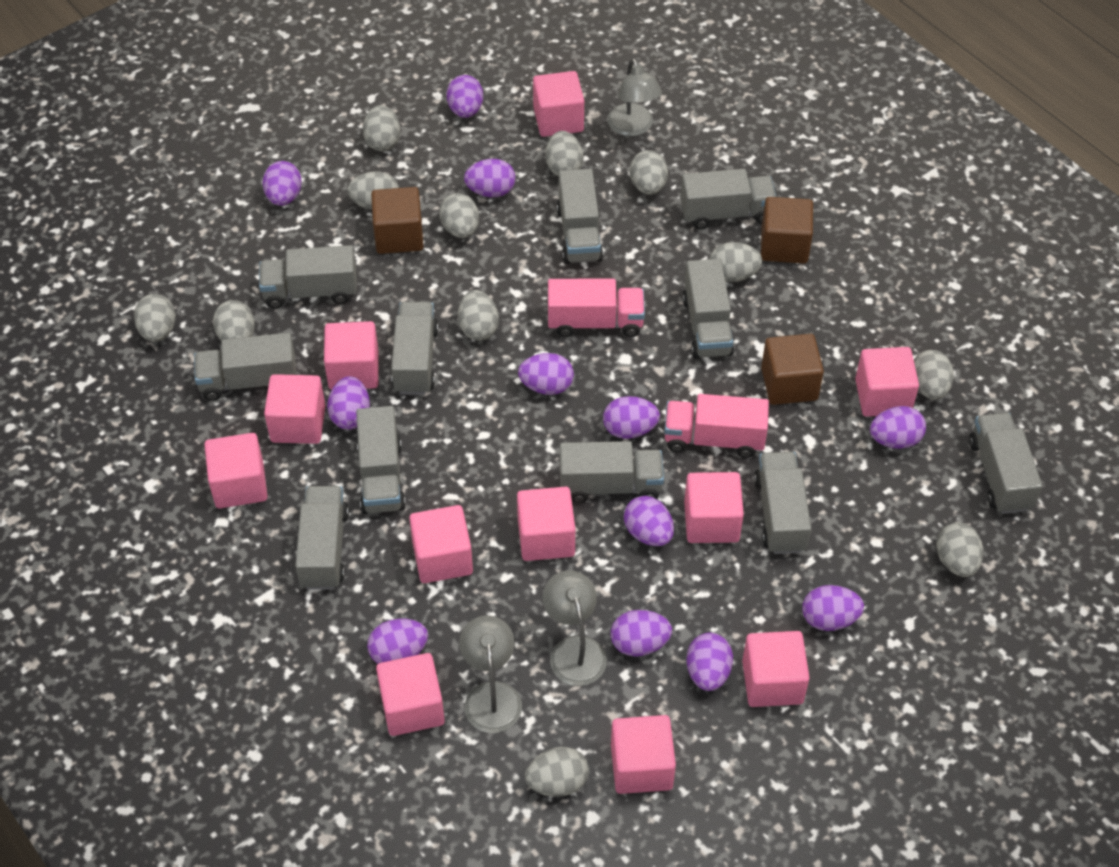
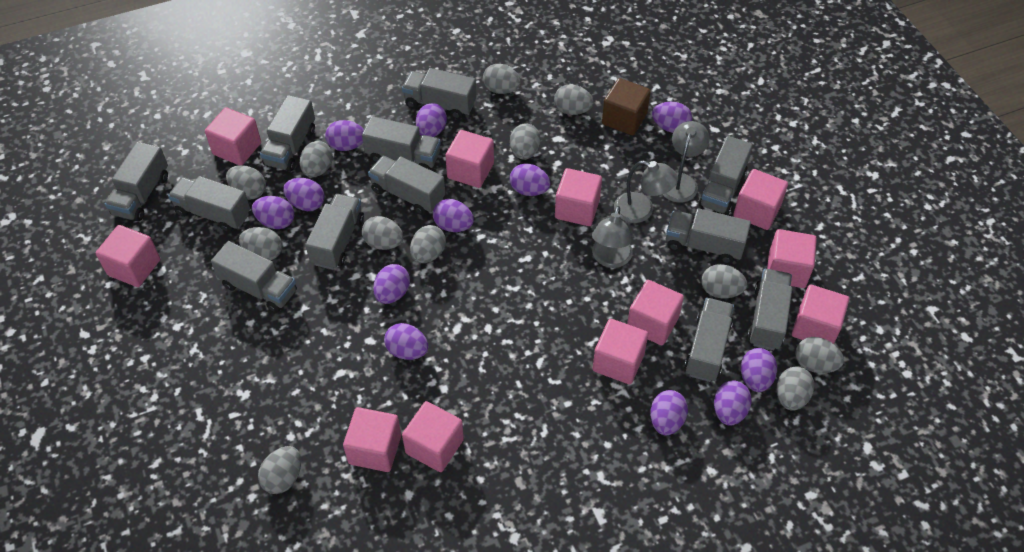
brown cube: [371,187,424,254] [761,197,813,264] [761,334,824,405] = 3 -> [602,78,651,135] = 1
grey truck: [194,333,296,401] [259,245,357,309] [295,486,349,590] [356,406,406,514] [391,302,439,395] [557,169,603,264] [560,441,664,503] [680,169,776,229] [682,259,734,359] [754,452,811,554] [969,413,1043,514] = 11 -> [105,142,168,222] [168,176,250,232] [211,241,297,313] [260,95,315,172] [305,194,364,270] [362,116,441,170] [368,156,445,215] [402,68,476,119] [666,208,751,264] [684,298,734,382] [698,136,753,215] [747,269,793,350] = 12
pink truck: [548,279,645,337] [664,394,769,458] = 2 -> none = 0

